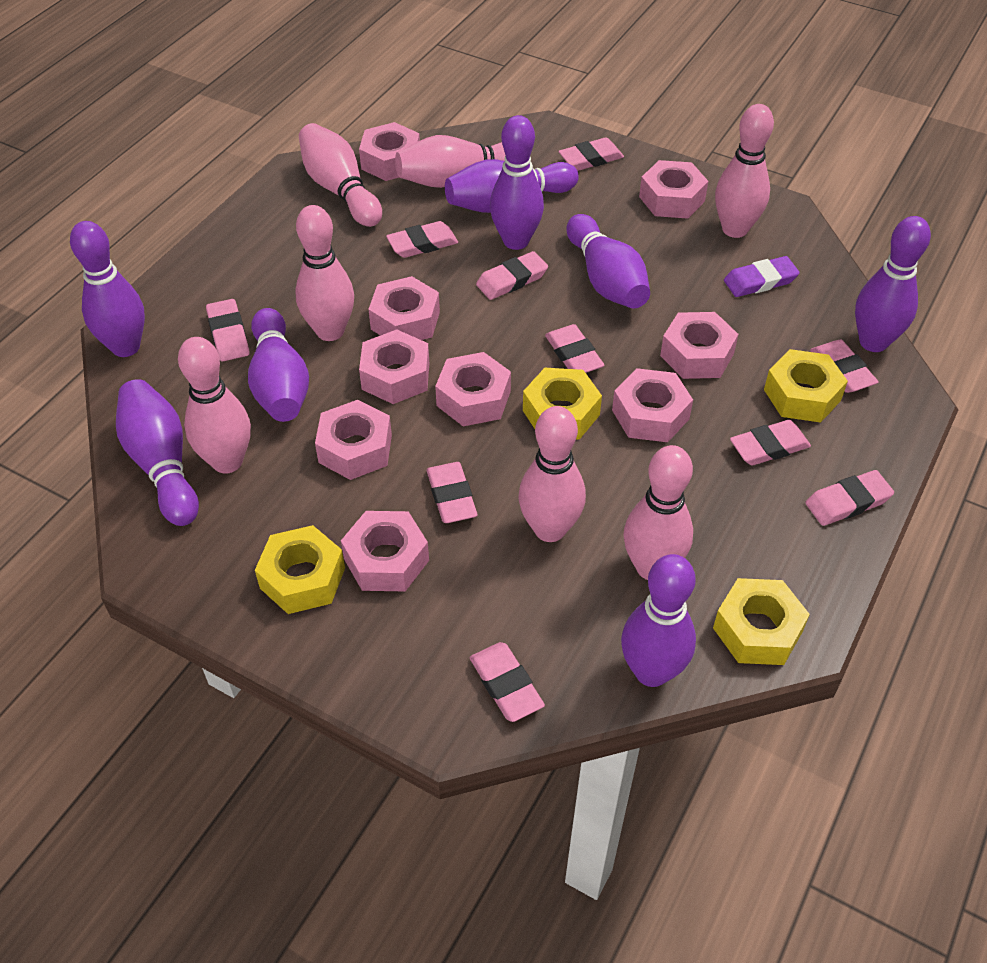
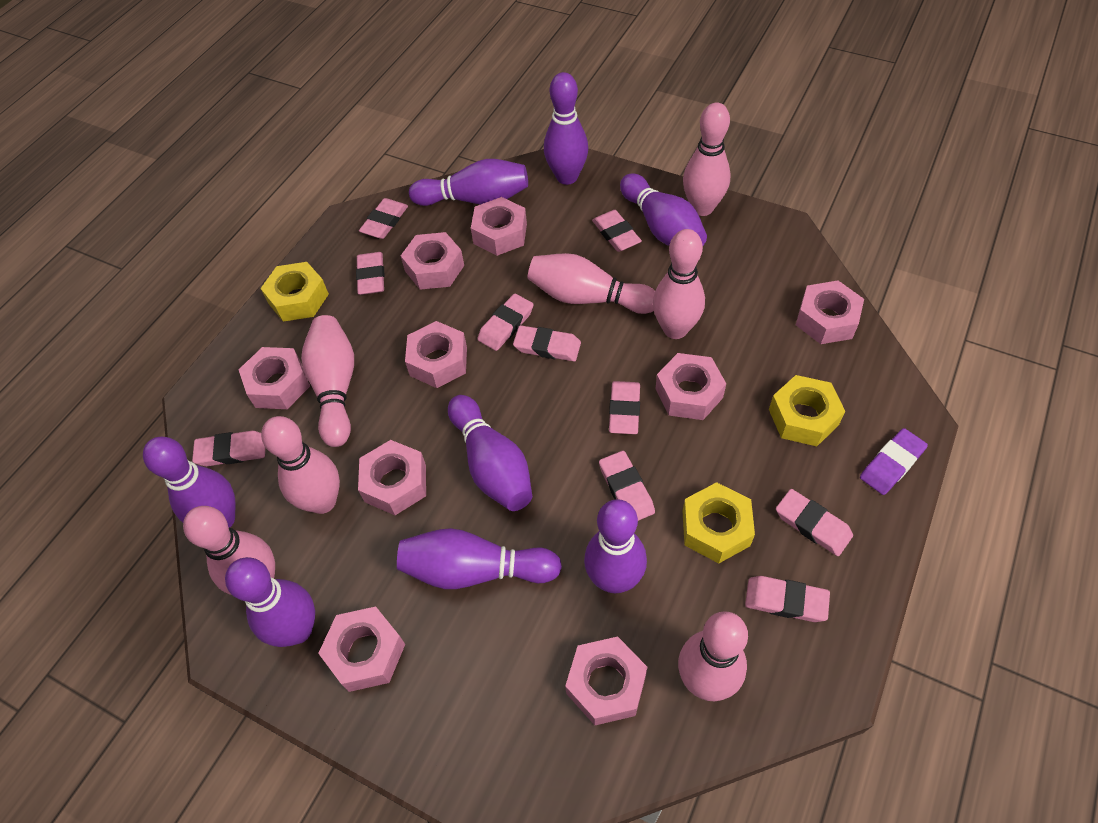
yellow nut: [255,525,345,614] [523,368,602,440] [713,578,810,665] [764,349,848,423] = 4 -> [260,262,329,322] [683,482,755,563] [769,375,845,446] = 3

